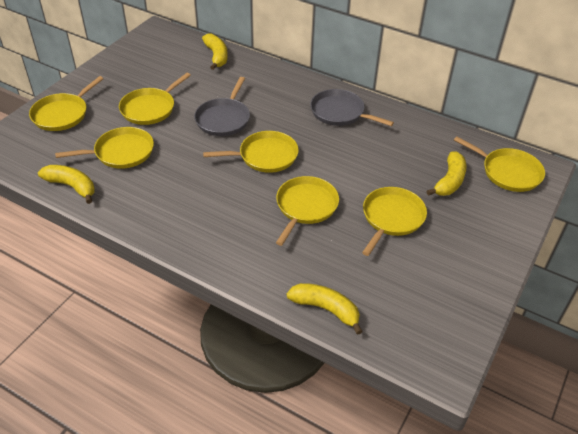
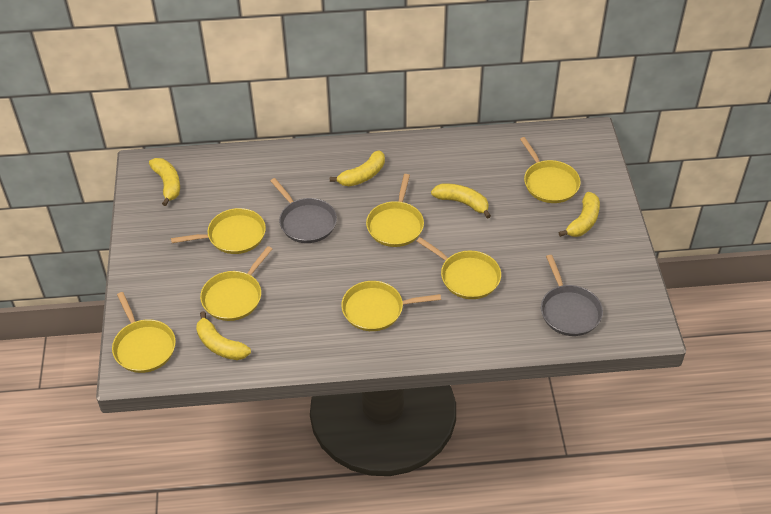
yellow banana: [38,165,95,204] [202,34,228,70] [286,283,363,335] [427,151,467,196] = 4 -> [149,158,180,206] [196,311,251,360] [330,150,385,186] [431,183,491,219] [559,192,600,237] = 5

